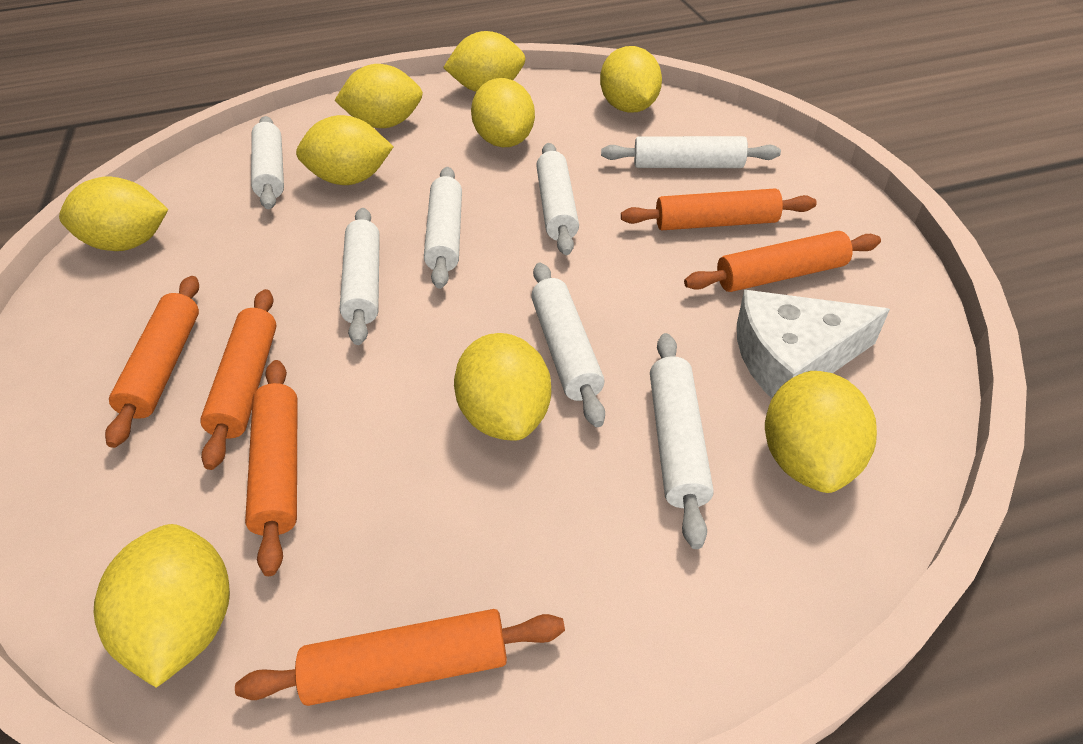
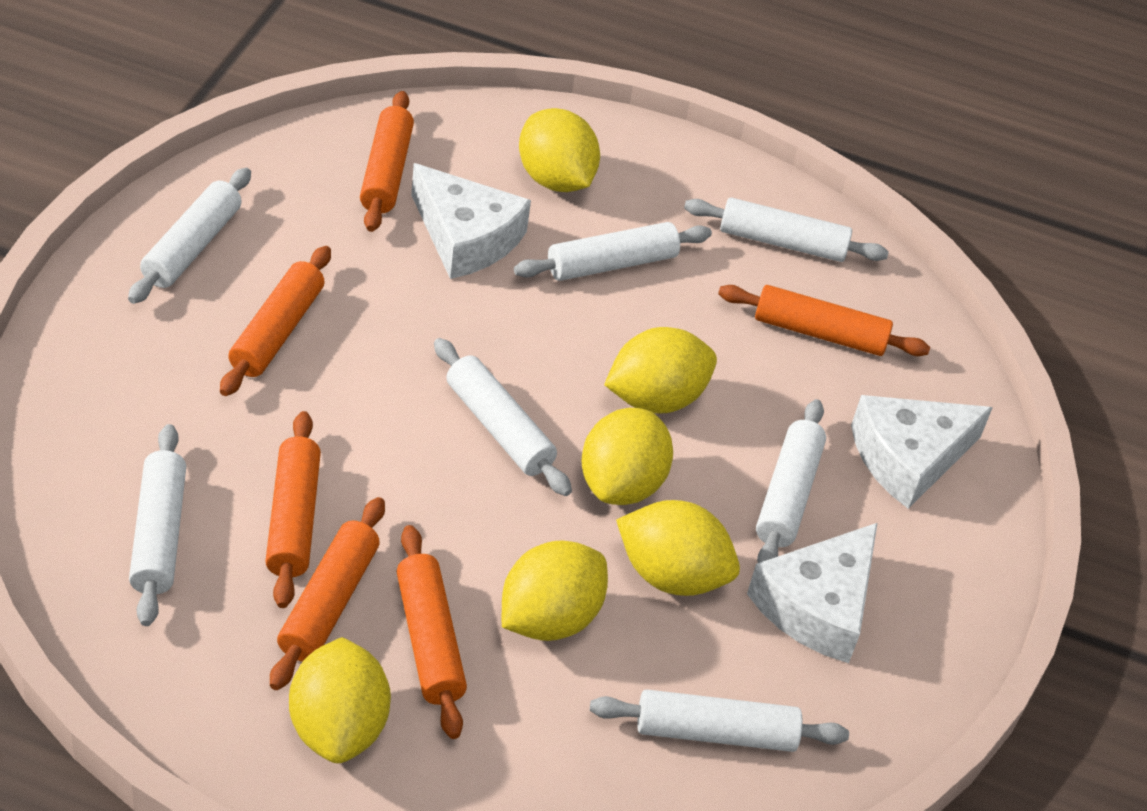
white cheese: [737,290,890,398] = 1 -> [411,163,531,279] [747,523,877,663] [851,395,993,509] = 3
yellow lemon: [59,177,168,251] [94,524,230,688] [296,115,393,185] [334,64,423,128] [443,31,525,92] [454,333,551,441] [471,78,535,147] [600,46,662,113] [765,371,877,493] = 9 -> [289,637,391,763] [501,540,608,641] [519,108,600,192] [582,408,673,505] [604,327,717,413] [616,500,740,596] = 6

